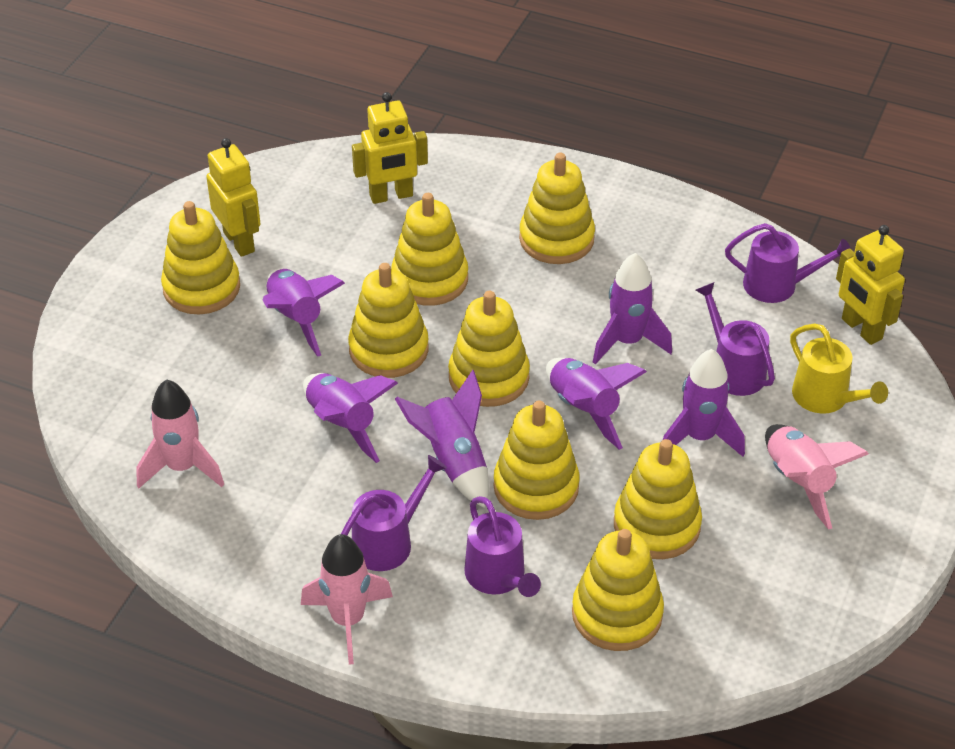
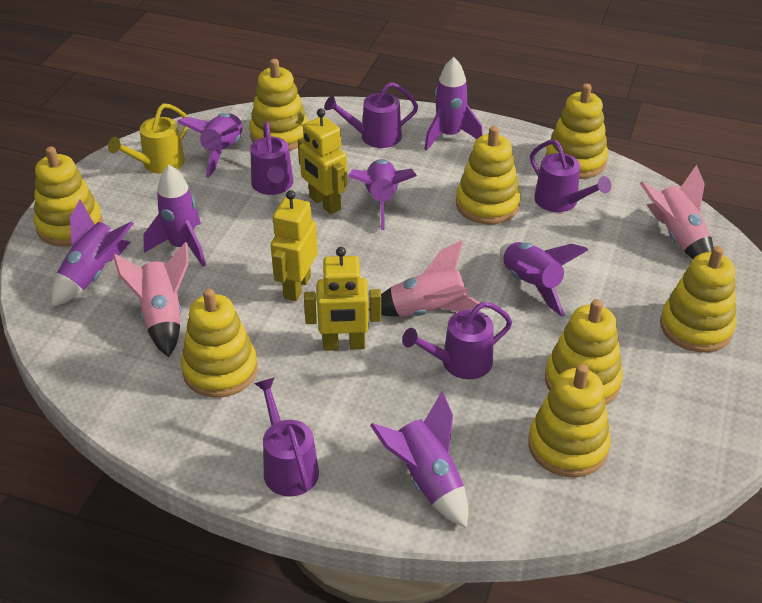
purple rocket: [263,269,345,357] [303,373,398,463] [395,370,489,508] [546,358,647,450] [593,253,672,364] [663,349,745,457] = 6 -> [51,199,134,307] [143,165,206,267] [177,113,243,178] [348,159,417,230] [370,391,469,528] [424,57,483,151] [500,242,588,317] = 7
purple watering can: [341,455,447,571] [464,496,541,597] [696,282,775,396] [725,223,851,303] = 4 -> [250,122,293,195] [254,377,319,497] [324,82,418,148] [402,301,512,379] [530,140,611,212] = 5

